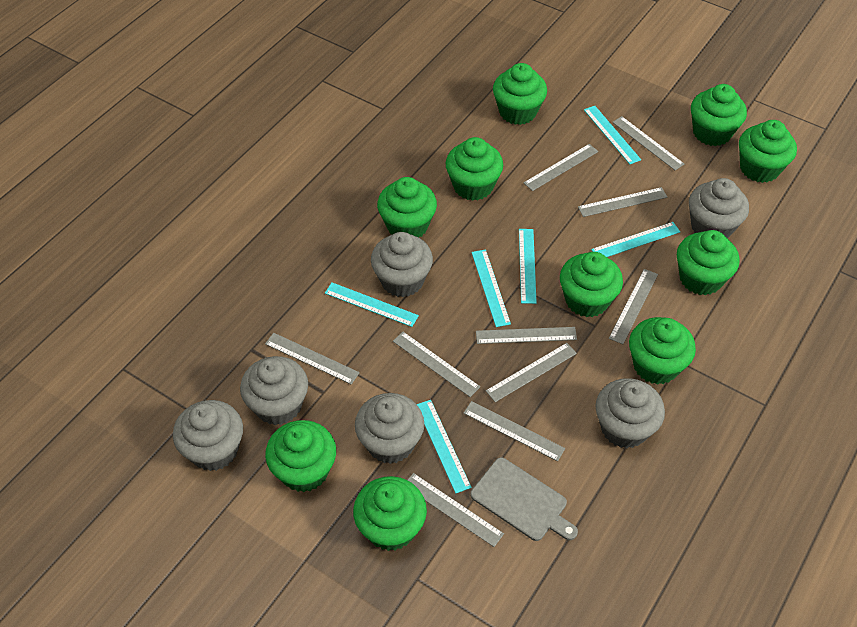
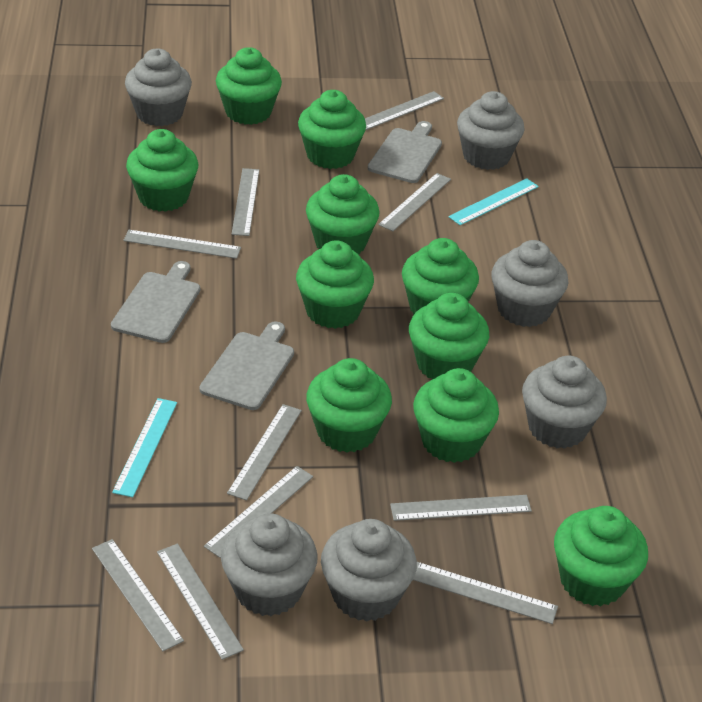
grey cutting board: [471,457,578,541] = 1 -> [111,261,200,343] [199,321,294,410] [368,121,442,183] = 3
turquoise ruler: [325,282,419,327] [417,400,472,493] [471,249,511,327] [519,229,537,304] [584,106,641,164] [591,222,680,257] = 6 -> [112,398,177,497] [448,178,539,225] = 2

